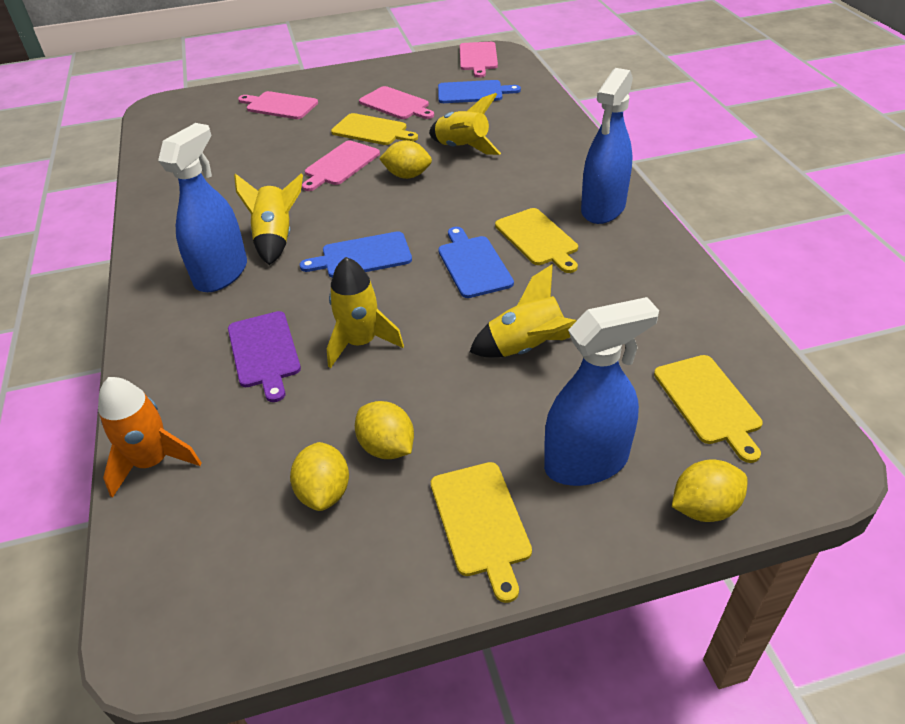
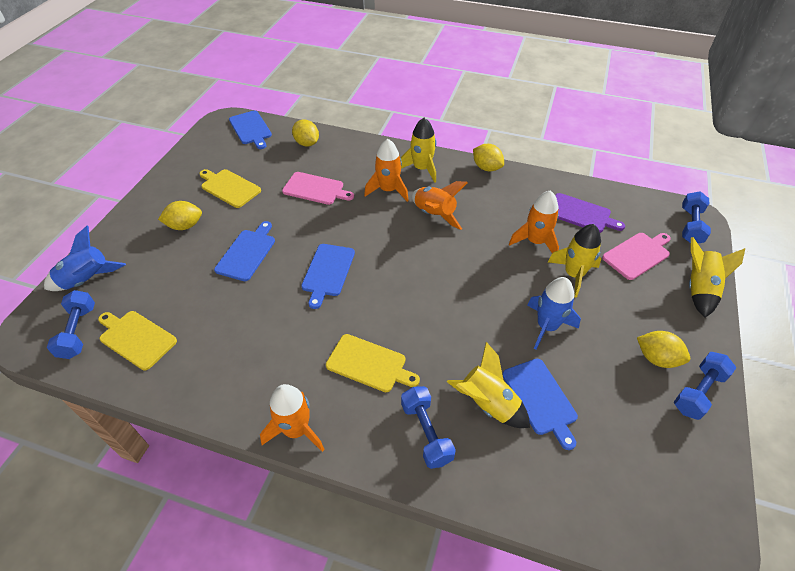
blue cutting board: [300,231,412,278] [438,80,521,103] [438,227,514,298] = 3 -> [214,221,275,281] [229,110,272,149] [301,244,355,309] [502,359,578,450] = 4
blue dumbbell: none = 0 -> [47,290,95,359] [401,386,456,469] [674,352,736,420] [682,191,711,243] = 4
blue rocket: none = 0 -> [44,226,126,291] [527,277,581,350] = 2
blue spray bottle: [158,123,247,292] [544,297,659,486] [581,68,633,224] = 3 -> none = 0
orange rocket: [98,377,202,498] = 1 -> [260,384,325,452] [364,139,409,202] [412,181,468,230] [509,190,559,253] = 4
pink cutting board: [238,91,318,119] [302,141,380,191] [359,86,434,119] [460,42,498,78] = 4 -> [282,172,354,205] [602,233,671,280] = 2
yellow cutting board: [331,113,418,145] [431,462,532,603] [495,208,578,273] [654,355,763,463] = 4 -> [98,311,177,370] [199,169,261,208] [326,334,420,392] = 3

